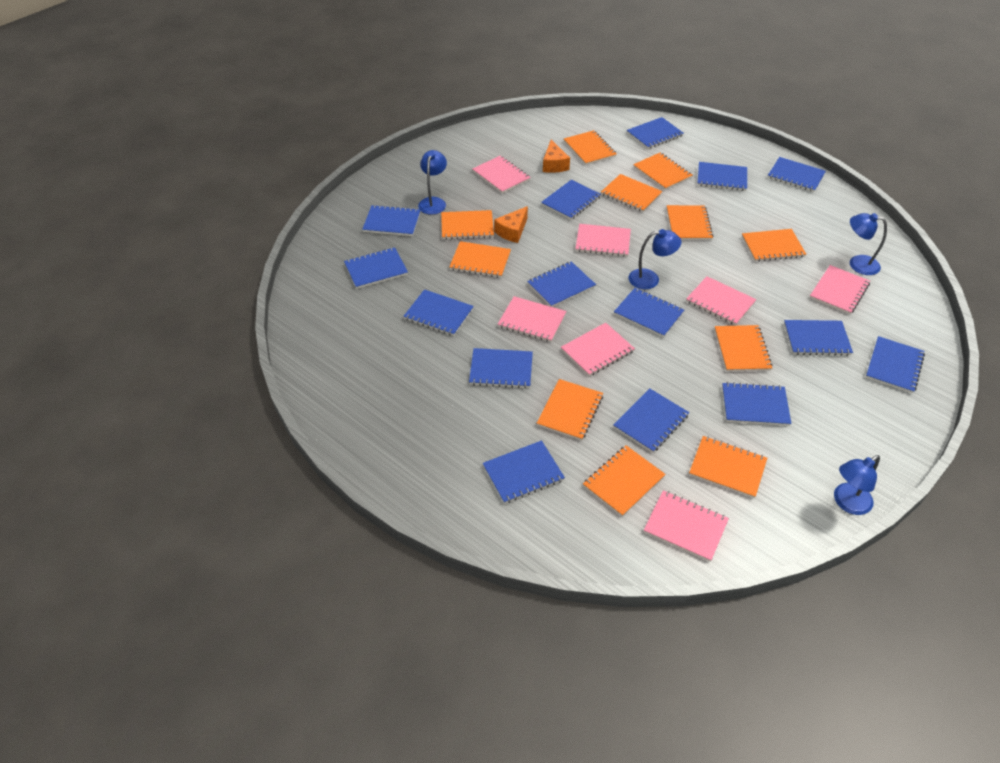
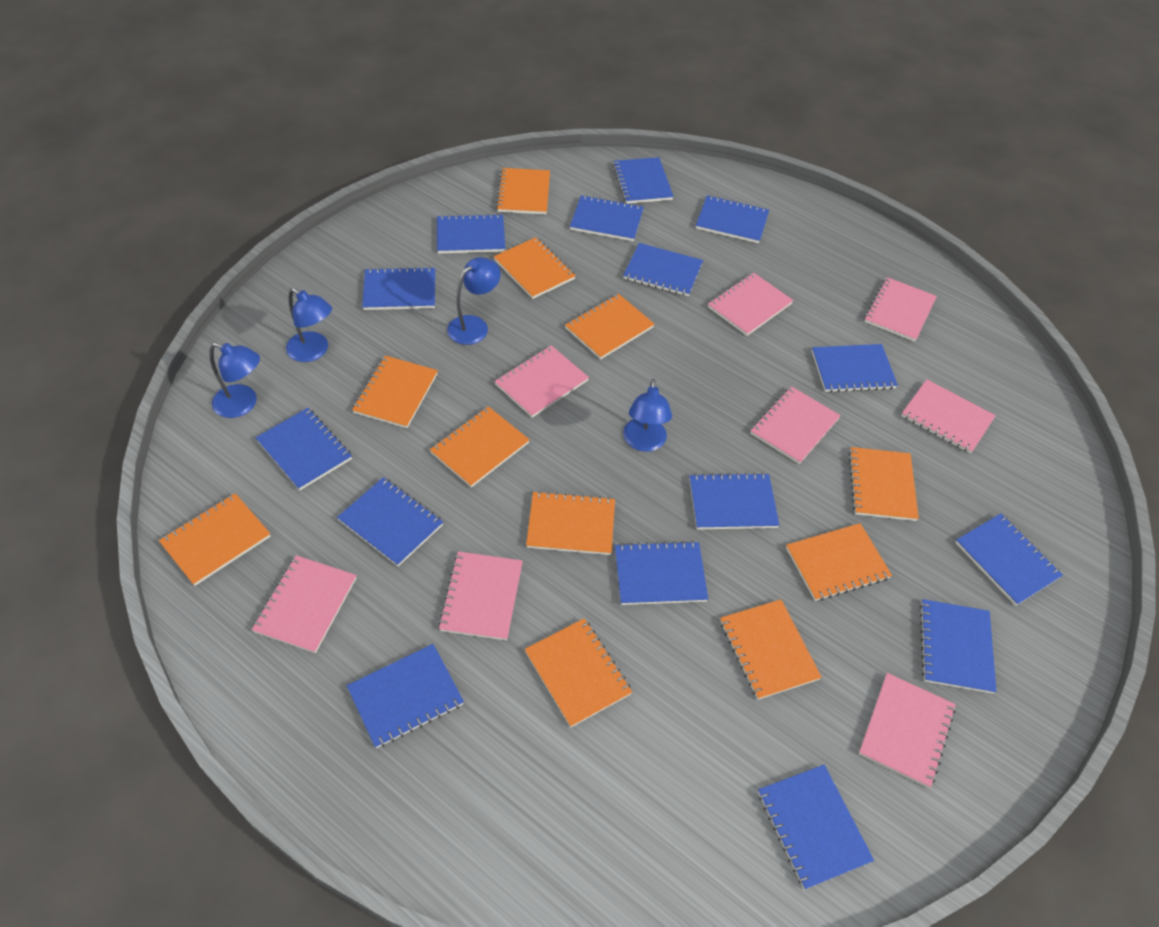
orange cheese: [494,206,528,243] [543,140,570,173] = 2 -> none = 0
pink notebook: [473,156,531,194] [498,296,566,342] [561,323,635,376] [575,224,631,257] [644,490,729,562] [686,276,756,325] [810,265,870,314] = 7 -> [252,555,356,653] [438,551,523,641] [495,345,589,418] [708,273,793,336] [750,386,841,464] [859,673,956,788] [864,277,937,342] [901,379,996,454] = 8

